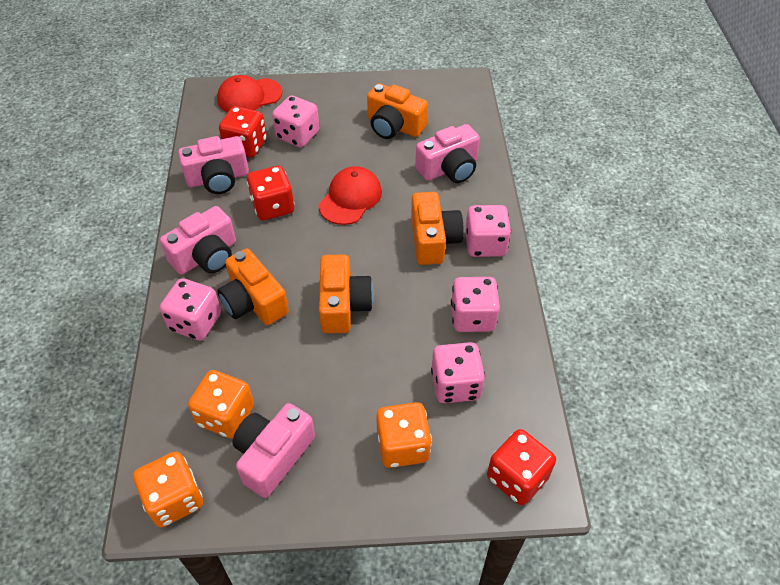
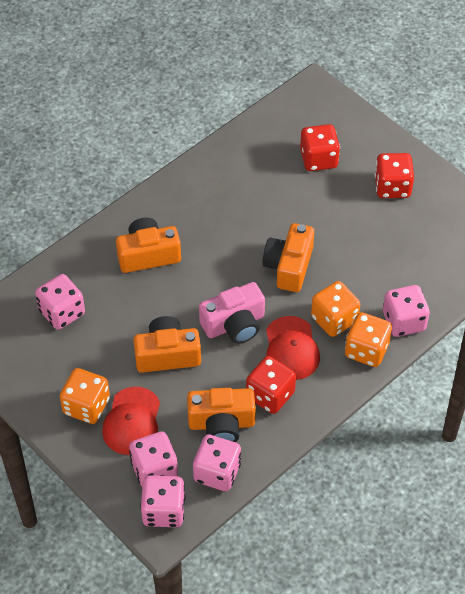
pink camera: [160,206,236,275] [178,136,249,194] [233,403,315,498] [415,124,480,183] = 4 -> [199,282,265,344] = 1

